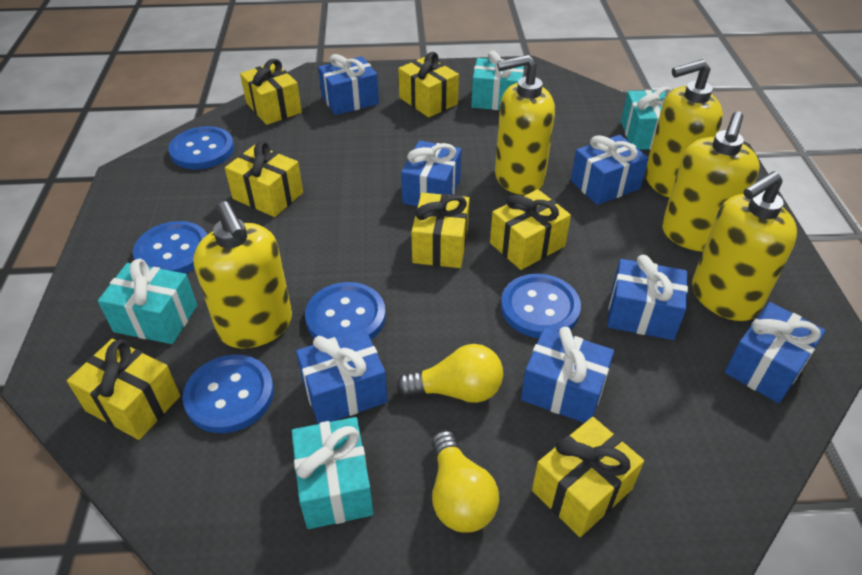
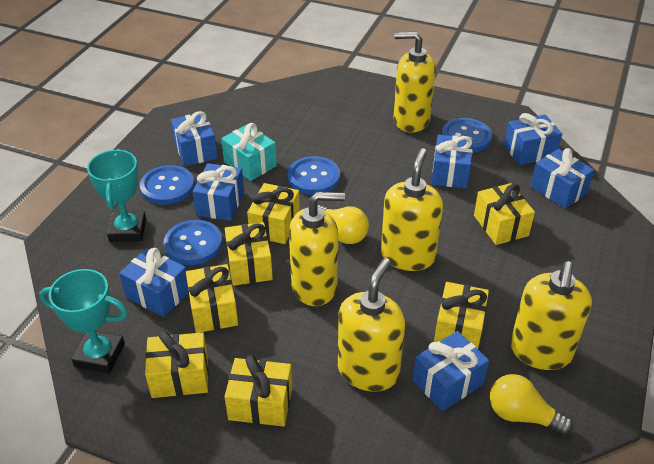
blue button: [133,221,207,273] [169,126,234,170] [182,355,274,433] [305,282,386,340] [501,274,581,338] = 5 -> [140,165,194,205] [164,220,222,265] [288,156,340,195] [442,118,492,153] = 4
turquoise gift: [98,258,197,344] [292,417,374,529] [471,51,524,110] [621,87,672,150] = 4 -> [221,123,277,181] = 1
turquoise trophy: none = 0 -> [39,269,128,374] [87,149,146,242] = 2

